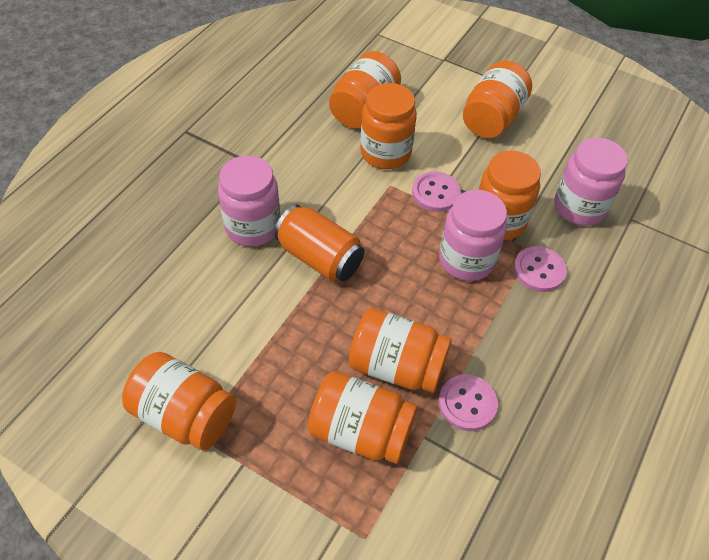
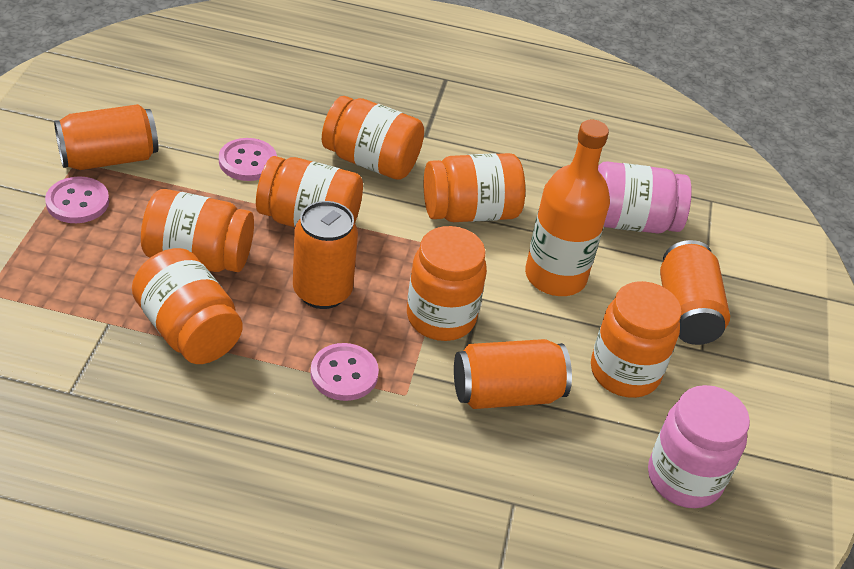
orange bottle: none = 0 -> [525,120,610,296] = 1
orange can: [274,205,364,281] = 1 -> [54,104,158,170] [293,201,358,309] [454,339,572,409] [660,240,730,345] = 4
pink jar: [218,155,280,246] [439,190,507,281] [554,138,628,226] = 3 -> [598,161,692,233] [648,385,750,508] = 2

